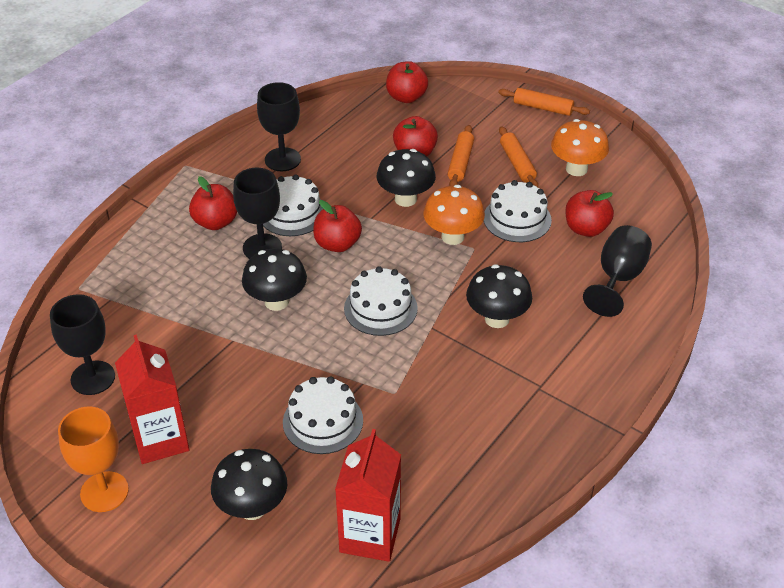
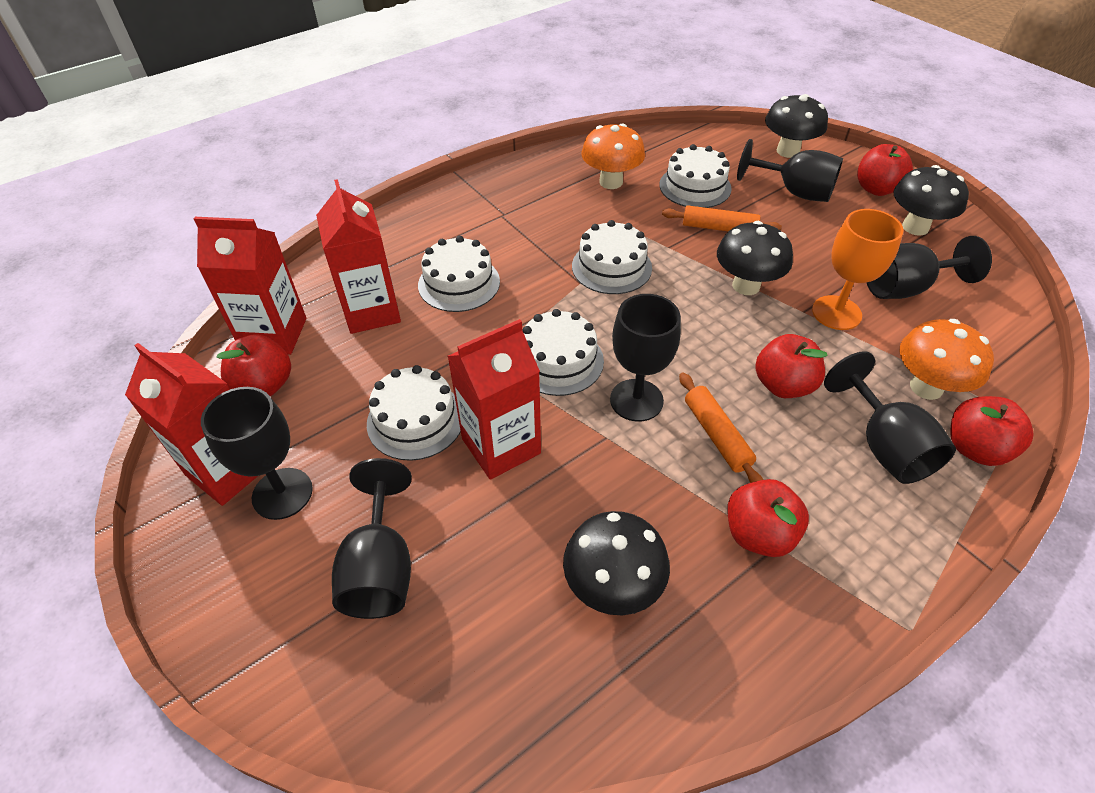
black goblet: [50,294,115,395] [233,168,282,259] [257,82,301,171] [583,225,652,317] = 4 -> [201,387,313,520] [332,458,412,619] [610,294,681,422] [737,139,843,202] [824,351,956,484] [867,236,992,299] = 6
orange rolling pin: [448,125,474,186] [498,88,590,116] [499,126,538,187] = 3 -> [662,205,782,231] [679,373,763,483] = 2
red carton: [115,335,189,464] [335,429,401,562] = 2 -> [125,343,258,506] [194,217,306,355] [316,179,401,334] [447,319,541,480] = 4
white cake: [263,175,323,236] [283,376,363,454] [344,266,418,336] [484,180,552,242] = 4 -> [367,365,461,461] [418,236,500,312] [523,309,604,396] [572,220,652,294] [659,144,732,208] = 5

